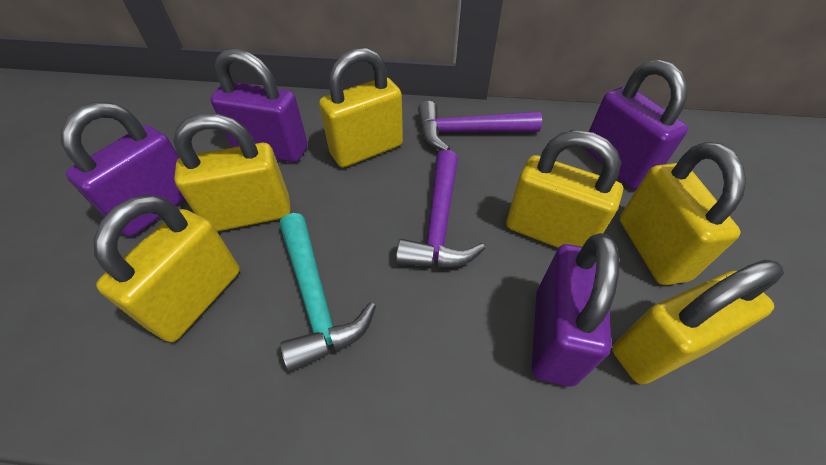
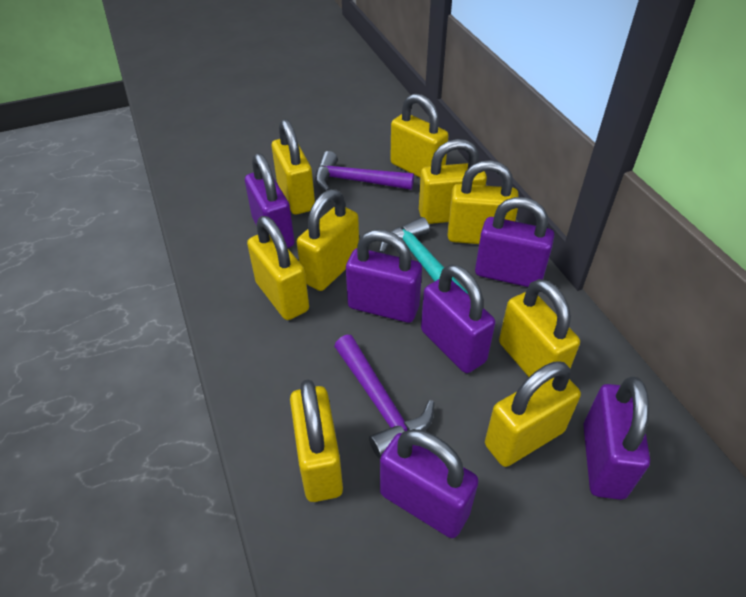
purple padlock: [61,102,185,237] [210,48,308,162] [532,233,619,387] [584,59,688,189] = 4 -> [245,153,295,248] [346,230,422,323] [380,429,479,538] [421,264,495,373] [475,197,554,287] [583,377,650,500] = 6
yellow padlock: [94,195,240,342] [173,113,291,232] [319,47,403,168] [506,130,623,248] [612,260,784,384] [620,142,746,285] = 6 -> [247,216,309,320] [272,119,315,215] [290,379,343,502] [297,189,359,291] [390,93,449,178] [419,139,487,224] [448,160,519,244] [485,361,581,467] [499,279,580,377] = 9

